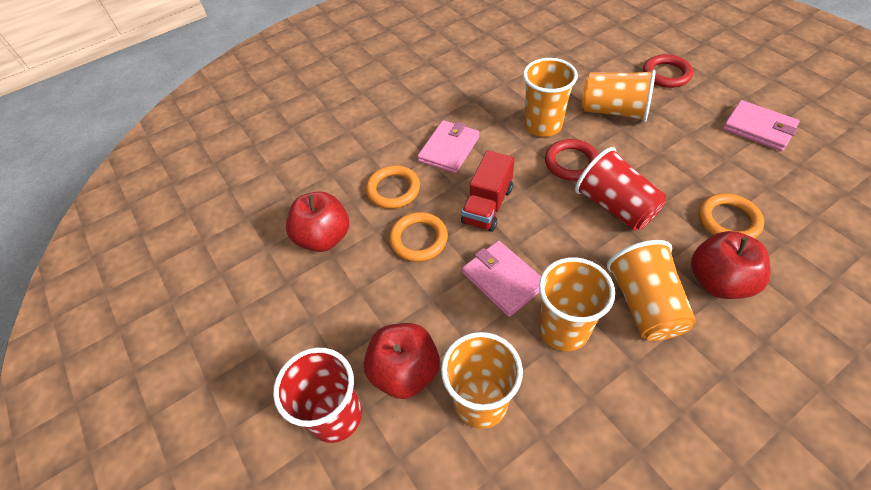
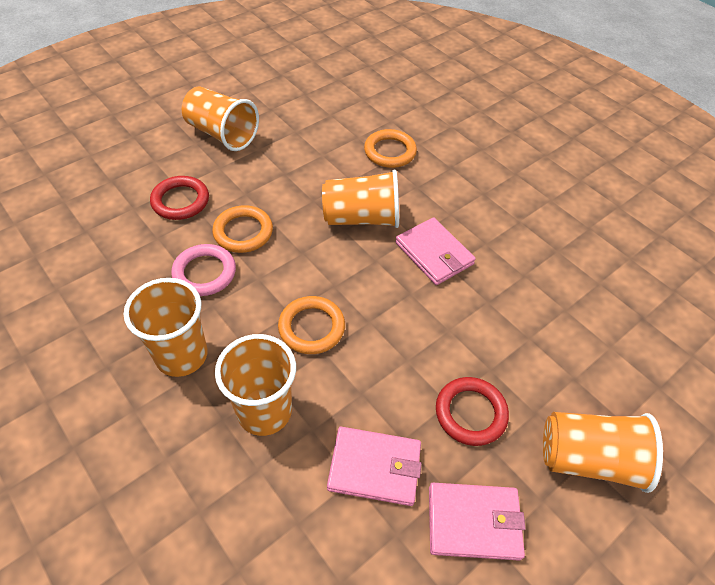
pink ring: none = 0 -> [171,244,236,296] = 1
red apple: [286,191,349,252] [364,323,440,399] [691,231,771,299] = 3 -> none = 0
red cup: [273,347,362,443] [575,147,666,231] = 2 -> none = 0
red truck: [461,150,514,232] = 1 -> none = 0

